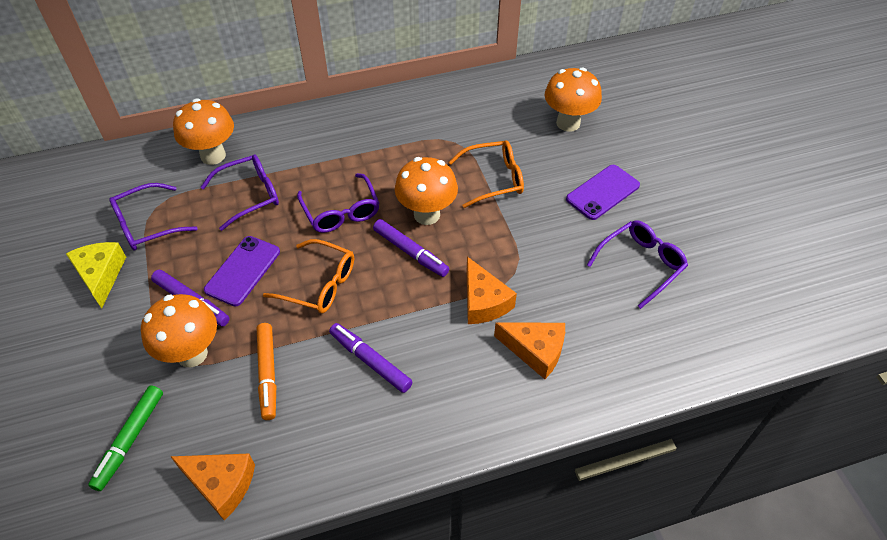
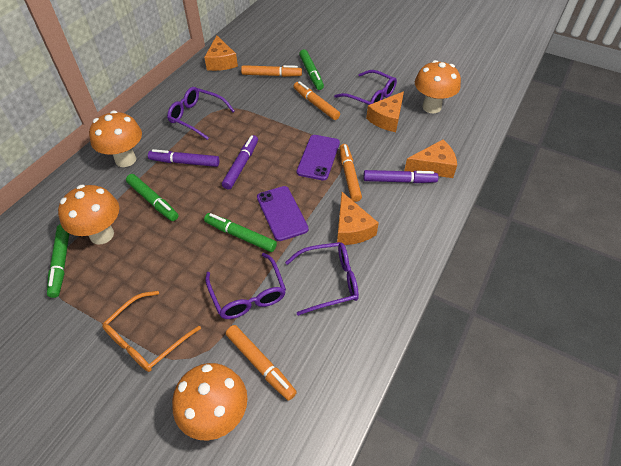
green marker: [88,385,163,491] = 1 -> [47,224,69,298] [126,174,178,221] [204,213,277,252] [299,49,324,90] = 4
orange cheese: [170,454,255,520] [467,256,517,324] [494,322,565,379] = 3 -> [204,35,238,71] [337,192,379,245] [366,91,404,132] [404,140,457,178] = 4
orange glasses: [263,239,354,314] [449,140,524,208] = 2 -> [102,291,201,372] = 1
orange marker: [257,323,276,420] = 1 -> [226,325,297,401] [241,65,302,77] [294,81,340,120] [339,144,362,202] = 4
yellow cheese: [66,242,126,308] = 1 -> none = 0

